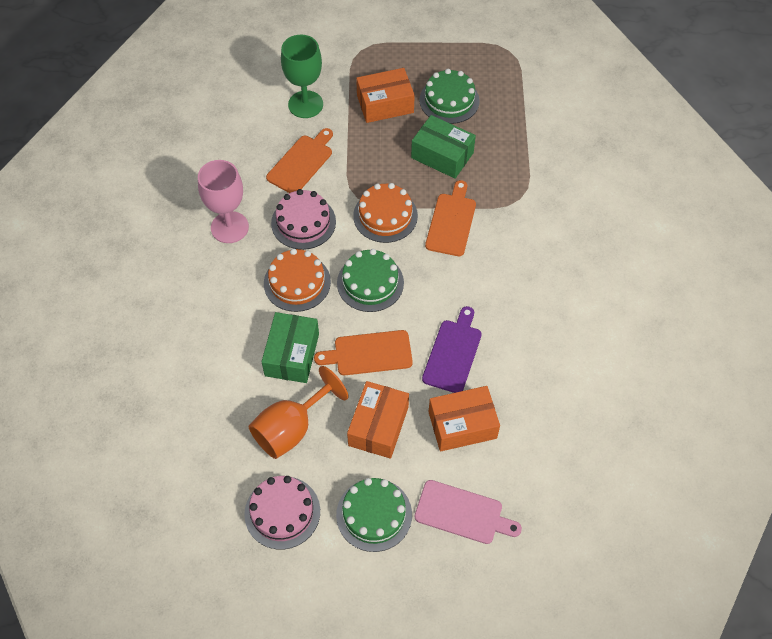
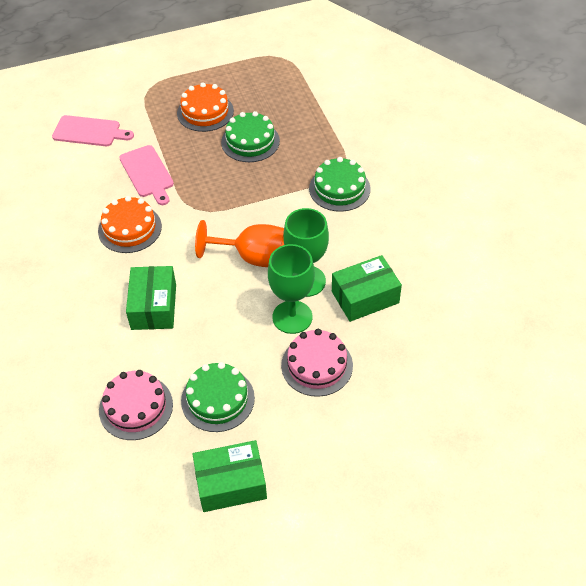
green box: [261,312,319,383] [411,115,476,179] = 2 -> [126,266,176,330] [192,440,267,512] [332,255,402,322] = 3
green goblet: [281,35,323,118] = 1 -> [268,244,315,334] [283,208,329,297] = 2
orange box: [347,381,409,459] [356,68,415,123] [429,386,500,451] = 3 -> none = 0
orange cutting board: [266,128,333,193] [314,330,413,375] [425,180,476,256] = 3 -> none = 0
pink cutting board: [415,480,522,544] = 1 -> [52,115,134,146] [119,145,174,205] = 2
pink goblet: [198,160,249,243] = 1 -> none = 0
purple cutting board: [422,306,482,393] = 1 -> none = 0

